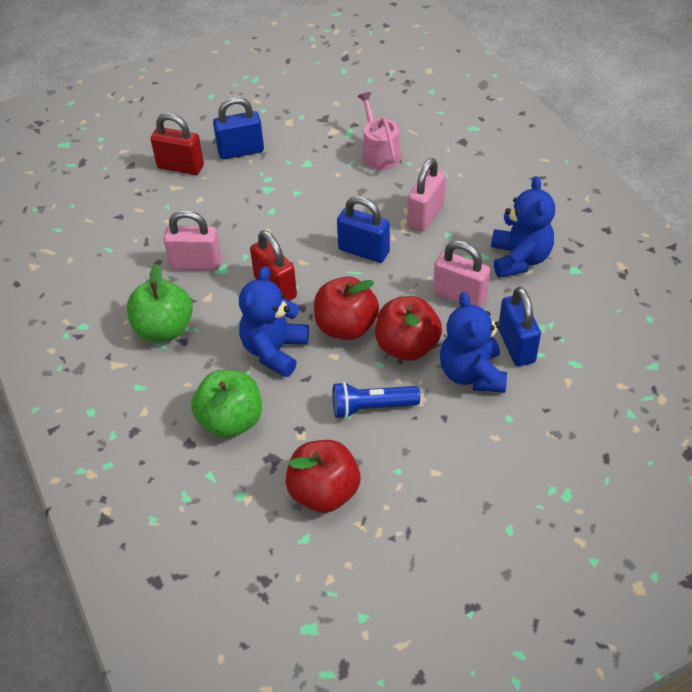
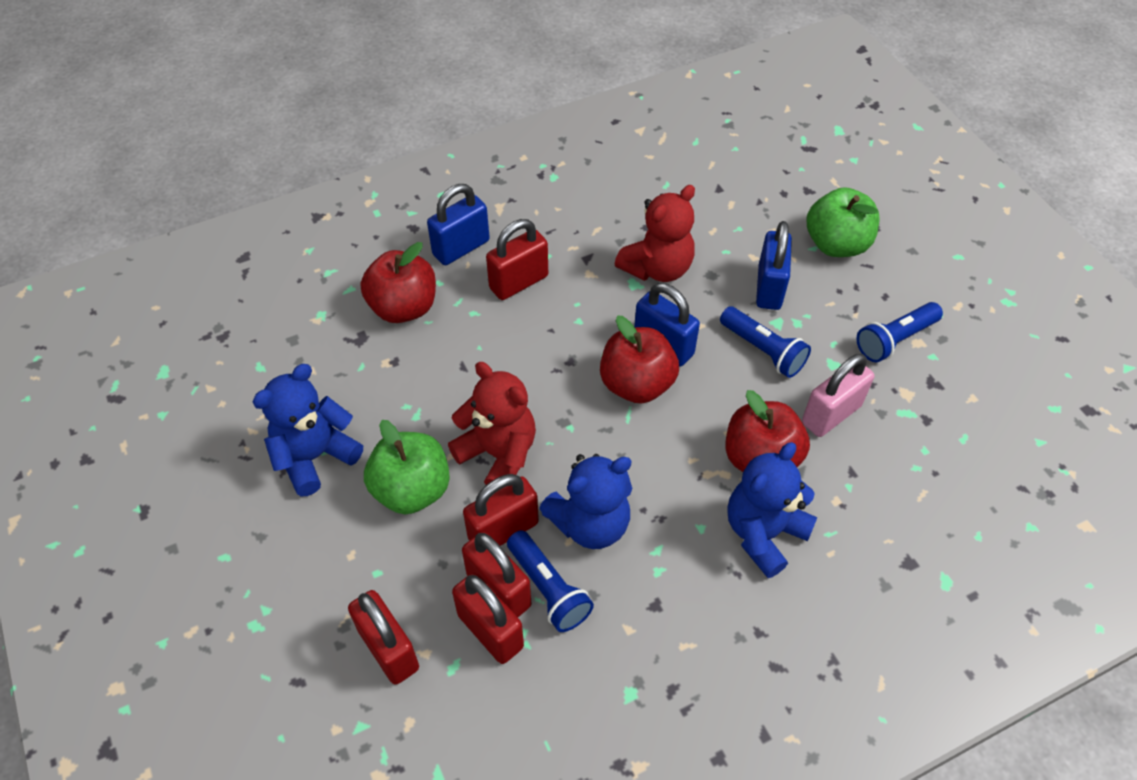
blue flashlight: [333,382,420,419] = 1 -> [507,530,594,632] [720,306,811,378] [856,302,943,362] = 3
pink padlock: [163,210,221,270] [407,158,446,232] [433,240,490,307] = 3 -> [802,354,874,437] = 1
pink watering can: [357,92,401,170] = 1 -> none = 0
red padlock: [151,113,204,175] [250,230,297,301] = 2 -> [348,590,419,685] [452,573,524,664] [462,532,531,617] [463,474,539,546] [486,219,548,300] = 5
red teddy bear: none = 0 -> [448,362,536,485] [615,185,695,282] = 2

